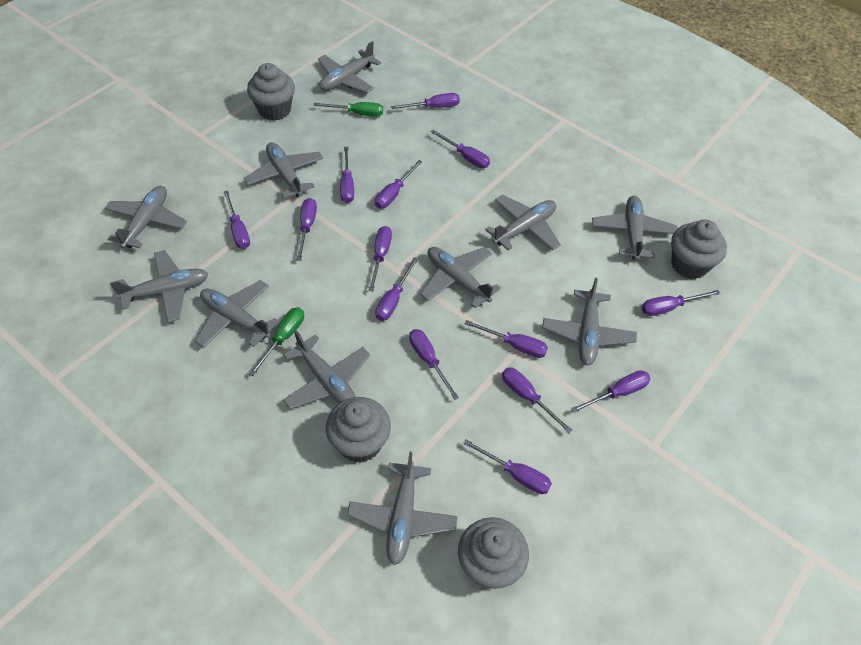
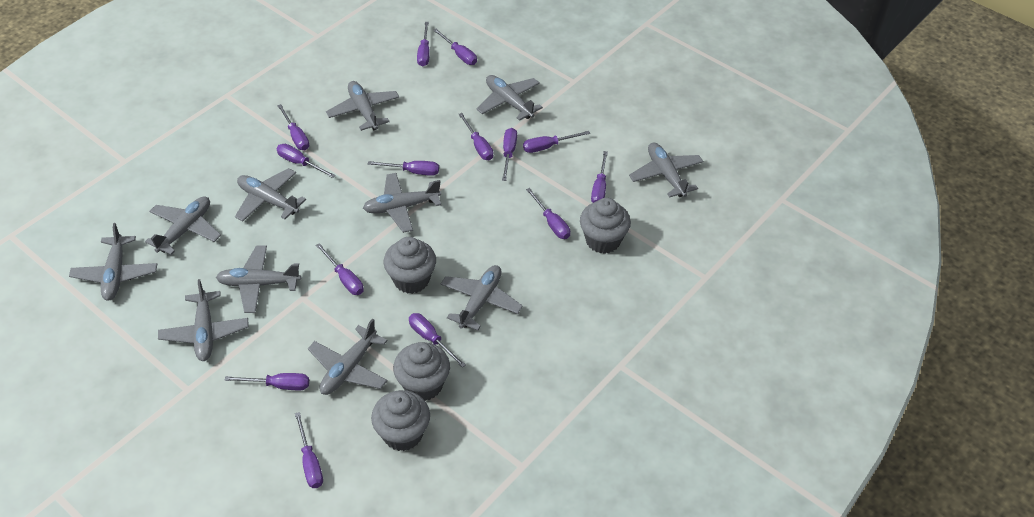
green screwdriver: [249,307,304,376] [314,102,383,117] = 2 -> none = 0

